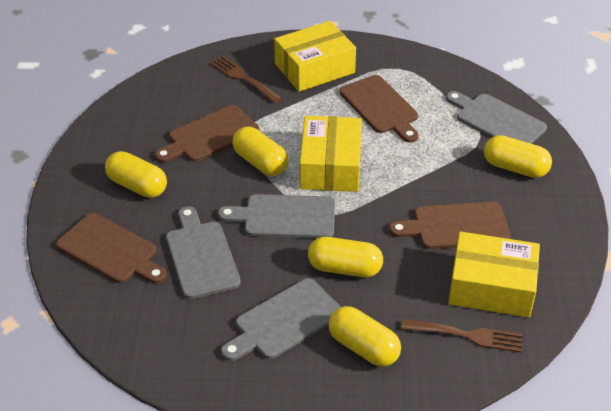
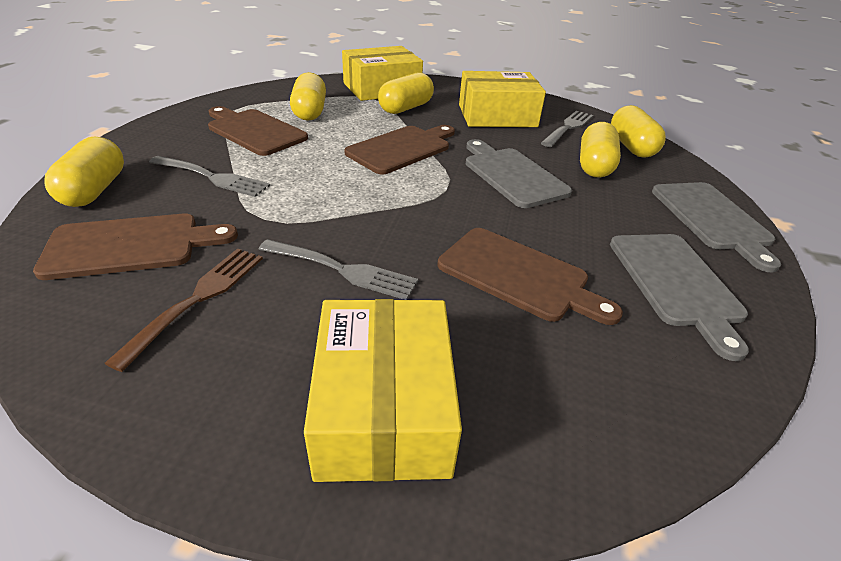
brown fork: [210,56,282,103] [401,319,523,353] = 2 -> [104,248,263,372] = 1
grey cutting board: [166,206,241,299] [218,194,335,238] [221,278,341,361] [446,91,547,144] = 4 -> [466,139,572,208] [610,234,749,361] [652,182,781,272] = 3
grey fork: none = 0 -> [149,156,270,197] [258,239,418,300] [541,111,593,147] = 3

